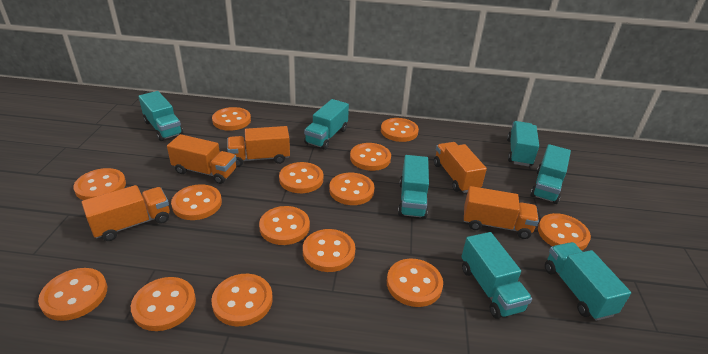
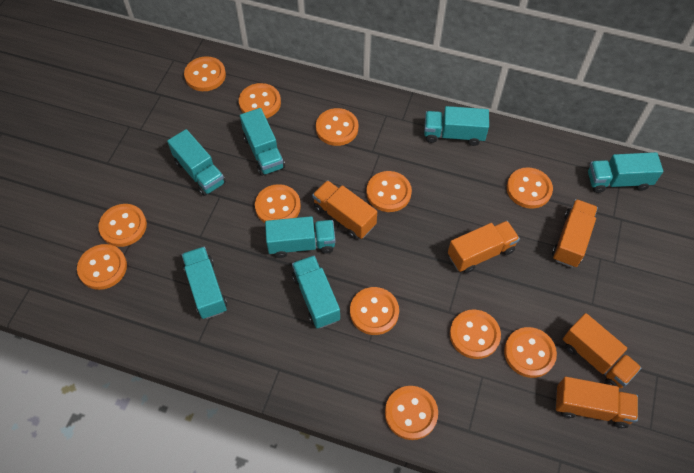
orange button: [38,268,107,321] [74,168,126,200] [131,277,196,331] [171,184,222,220] [211,274,273,327] [212,107,251,131] [259,206,310,245] [279,162,323,193] [303,229,355,272] [329,173,375,205] [350,143,391,171] [381,118,419,142] [387,259,443,307] [538,213,591,251] = 14 -> [77,244,127,290] [98,204,147,247] [184,56,226,91] [239,83,281,118] [255,184,301,223] [316,108,358,146] [350,287,399,335] [367,171,412,212] [385,386,438,440] [450,309,501,359] [504,327,557,378] [507,167,553,209] = 12

